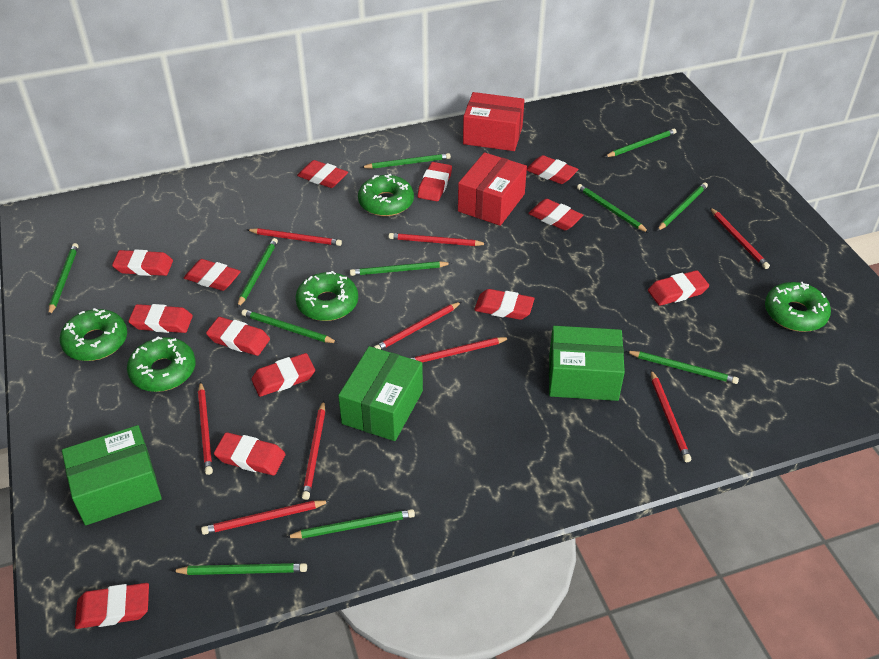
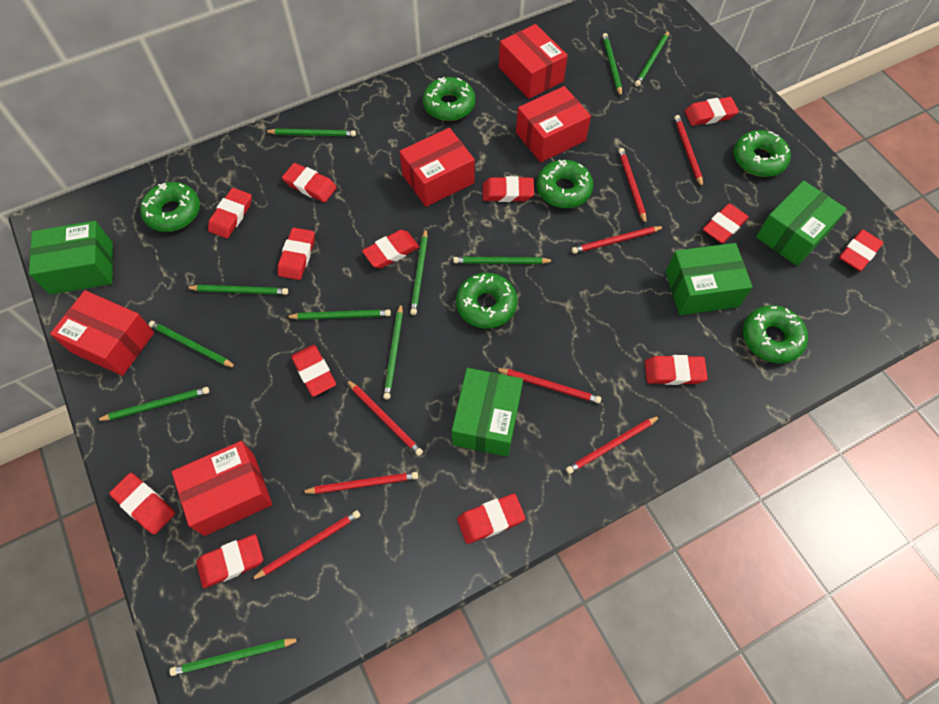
green box: [62,425,162,525] [338,346,423,441] [549,326,625,401] = 3 -> [29,221,113,295] [452,368,523,457] [666,243,752,315] [756,180,847,266] = 4
green donut: [60,308,127,361] [127,336,196,392] [296,271,358,321] [358,174,414,216] [765,282,831,332] = 5 -> [140,182,200,232] [423,77,475,121] [456,273,517,329] [537,160,593,208] [733,130,791,177] [743,305,808,363] = 6
red box: [458,152,527,226] [463,92,524,151] = 2 -> [50,290,154,376] [172,441,272,536] [399,128,475,207] [499,24,568,99] [516,86,591,162] = 5
red pencil: [198,381,213,475] [201,500,330,535] [247,228,342,246] [302,401,325,500] [374,302,461,350] [389,233,486,246] [410,337,510,363] [651,370,691,462] [710,208,770,269] = 9 -> [250,510,360,581] [301,472,418,494] [346,379,423,456] [495,368,601,403] [566,416,660,474] [572,226,664,254] [619,148,647,224] [674,115,703,188] = 8

